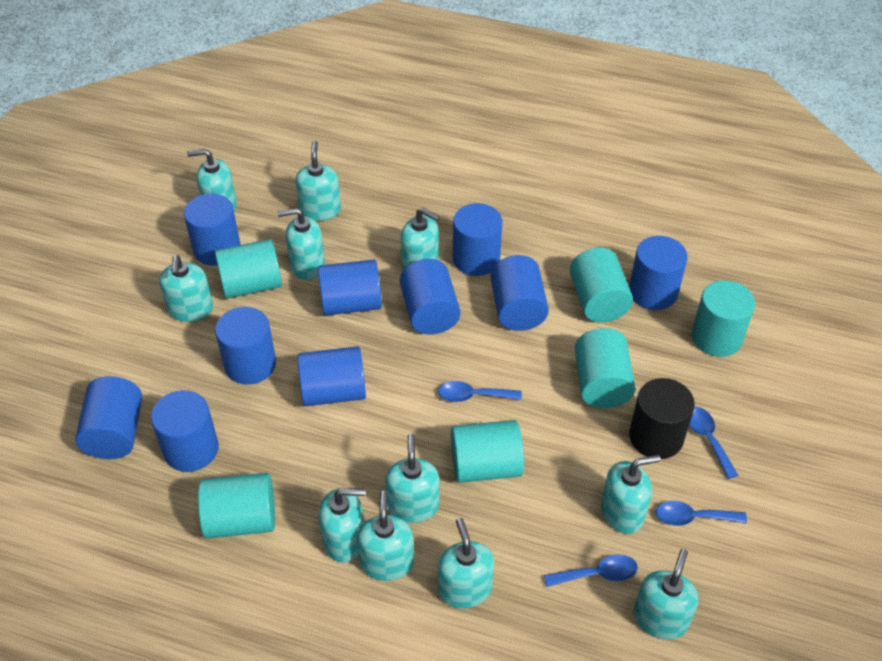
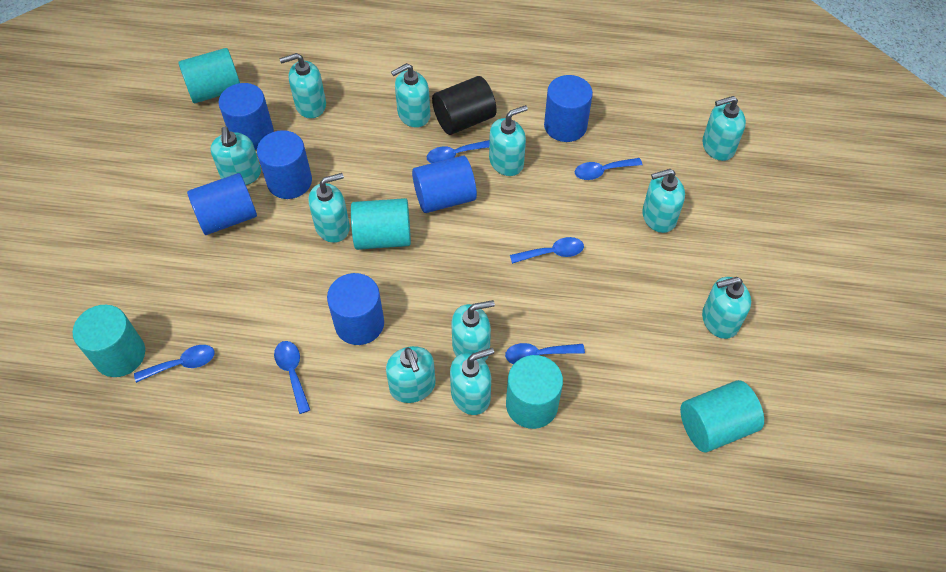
blue cylinder: [75,376,142,459] [151,390,219,472] [184,194,241,266] [215,307,276,385] [298,346,366,406] [318,260,382,315] [400,259,461,334] [453,203,502,276] [490,255,549,331] [629,236,688,310] = 10 -> [187,173,257,235] [219,83,274,150] [257,130,312,199] [327,273,384,345] [412,156,477,213] [544,75,593,142] = 6
blue spoon: [438,381,522,402] [544,554,638,587] [656,501,747,526] [689,406,738,479] = 4 -> [134,345,214,383] [274,341,310,414] [427,140,490,163] [505,343,585,364] [510,237,584,264] [575,158,642,180] = 6
turquoise cylinder: [198,473,275,539] [215,239,282,299] [451,420,524,483] [570,247,633,323] [575,328,635,408] [692,280,755,357] = 6 -> [73,305,145,377] [178,48,240,103] [351,198,411,250] [506,355,563,429] [680,380,764,453] = 5

